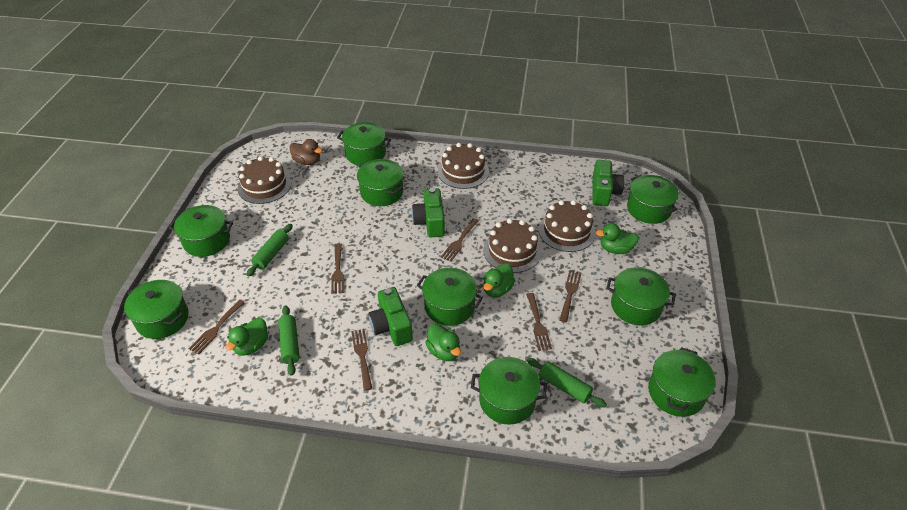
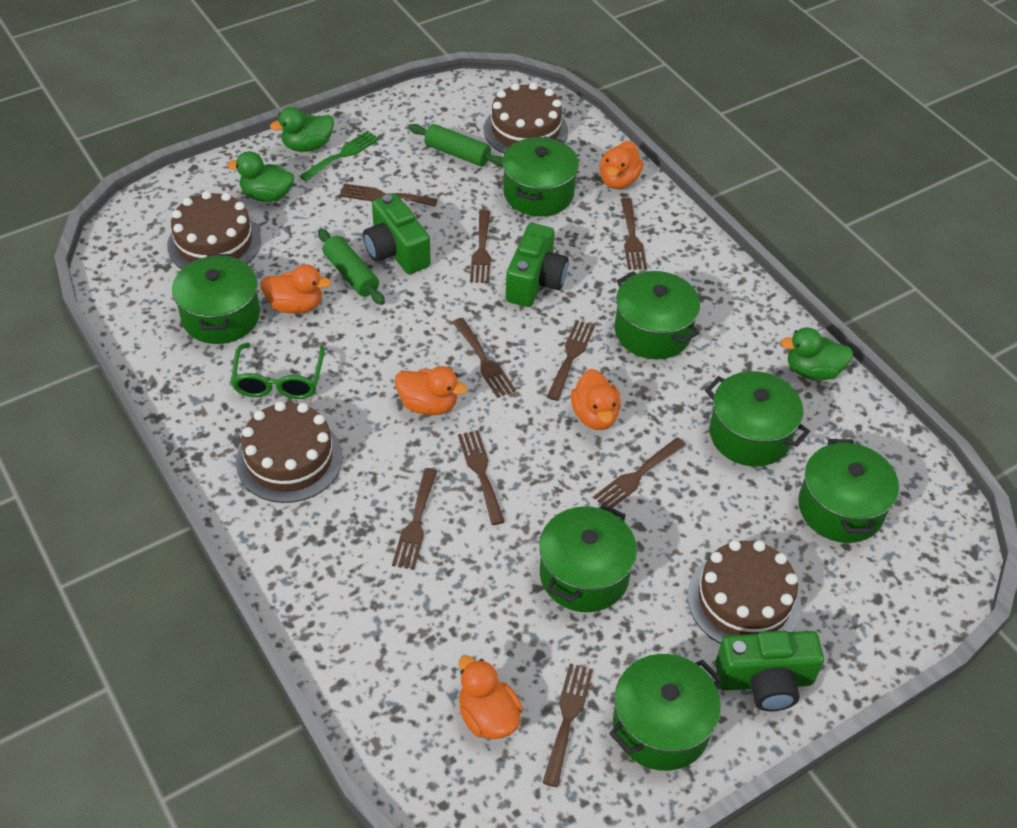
brown duck: [290,139,322,165] = 1 -> none = 0
brown fork: [188,300,245,354] [331,243,344,294] [351,329,372,391] [441,218,479,262] [526,293,552,351] [560,270,581,322] = 6 -> [339,184,438,207] [392,468,437,570] [453,318,516,398] [458,430,505,525] [470,210,491,283] [543,664,593,787] [547,320,595,401] [593,437,686,508] [620,198,647,270] = 9
green duck: [226,318,268,356] [425,323,461,361] [483,263,515,297] [596,223,639,254] = 4 -> [227,151,294,202] [270,107,334,152] [780,327,853,380] = 3
green fork: none = 0 -> [300,131,379,181] = 1
green glasses: none = 0 -> [231,342,325,399] = 1
green pot: [124,280,189,339] [169,205,233,257] [337,122,391,166] [357,159,403,206] [417,268,483,326] [471,357,547,424] [606,267,676,326] [627,175,679,224] [648,347,716,417] = 9 -> [172,254,260,344] [502,136,579,216] [539,504,637,612] [609,654,722,771] [615,271,700,359] [705,371,810,466] [798,439,899,543] = 7
green rolling pin: [247,224,293,277] [278,305,300,376] [527,358,607,408] = 3 -> [318,229,385,305] [409,124,503,167] = 2
orange duck: none = 0 -> [260,264,331,314] [395,366,468,415] [459,655,523,739] [571,369,621,430] [599,141,643,189] = 5

